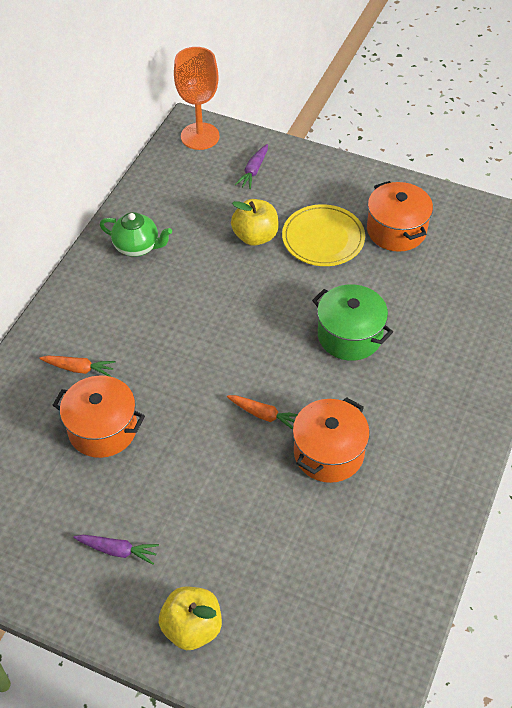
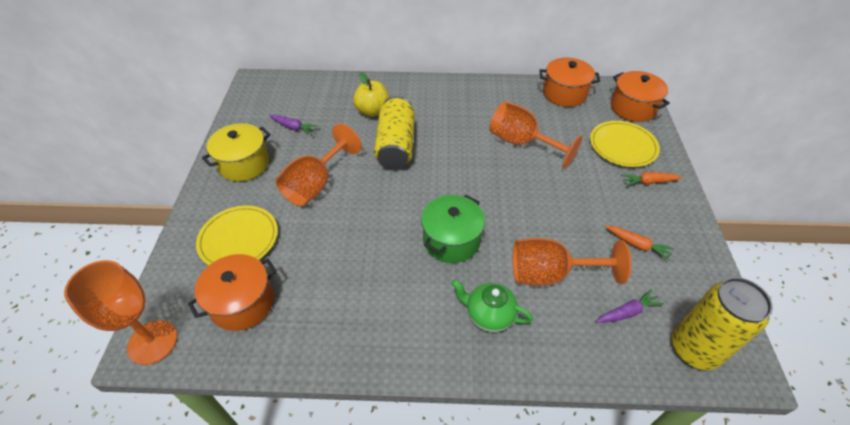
orange goblet: [174,47,220,150] = 1 -> [64,260,177,365] [275,124,362,206] [490,101,582,169] [513,238,631,286] = 4
yellow apple: [159,587,222,650] [231,199,279,246] = 2 -> [353,72,390,117] = 1
yellow can: none = 0 -> [374,96,415,169] [672,277,773,370] = 2
yellow plate: [282,204,365,266] = 1 -> [196,206,278,265] [590,121,660,167] = 2
yellow pot: none = 0 -> [202,123,271,181] = 1

